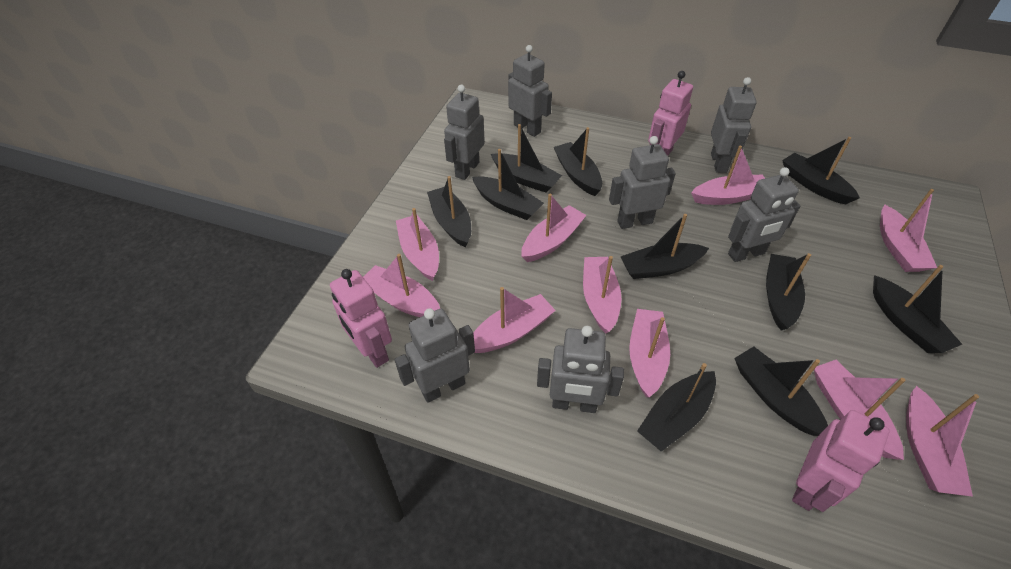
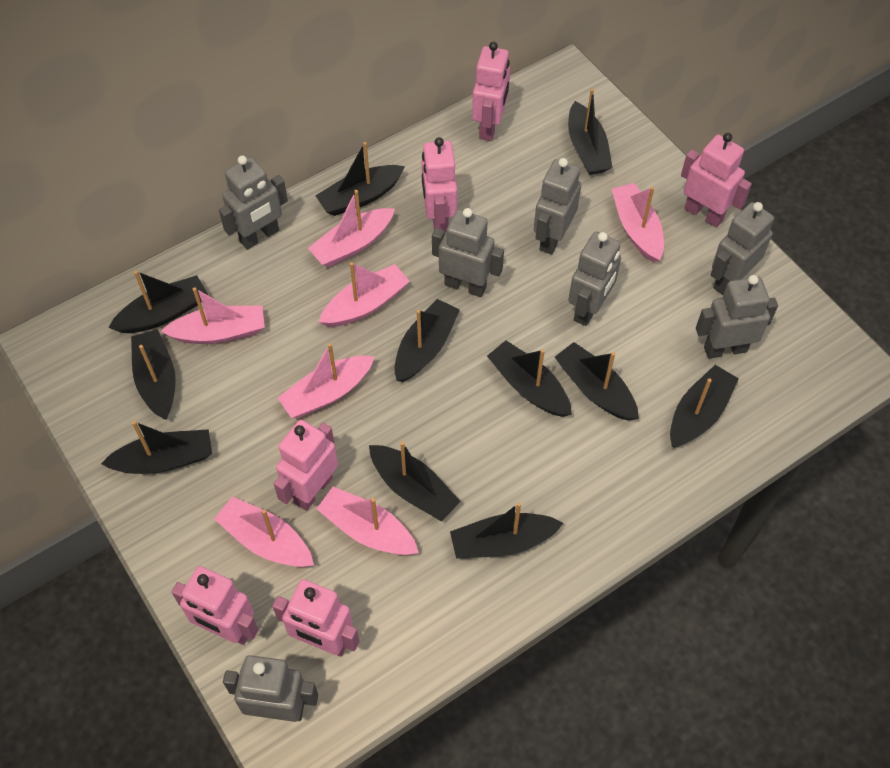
black boat: [427,176,471,247] [472,149,544,220] [491,124,562,193] [554,127,602,196] [621,214,709,279] [637,363,716,452] [734,347,828,436] [766,253,811,330] [782,137,860,204] [873,265,962,353] = 10 -> [101,421,212,474] [108,271,208,333] [131,329,176,420] [315,142,405,216] [369,441,461,522] [394,299,460,382] [450,502,563,559] [487,341,572,417] [555,342,639,421] [568,89,613,175] [670,365,739,448] = 11
pink boat: [363,254,440,317] [396,208,439,281] [473,287,556,353] [521,194,587,262] [583,256,621,334] [629,309,670,397] [691,145,765,205] [814,360,905,460] [880,189,937,272] [906,386,979,497] = 10 -> [161,287,265,344] [214,497,314,567] [278,343,374,418] [308,190,395,267] [317,487,419,555] [319,262,410,327] [612,183,664,263] = 7
pink robot: [330,269,392,368] [648,71,693,155] [792,410,890,512] = 3 -> [171,566,259,645] [272,579,359,657] [274,420,338,511] [422,137,457,233] [472,42,510,141] [681,133,752,228] = 6

